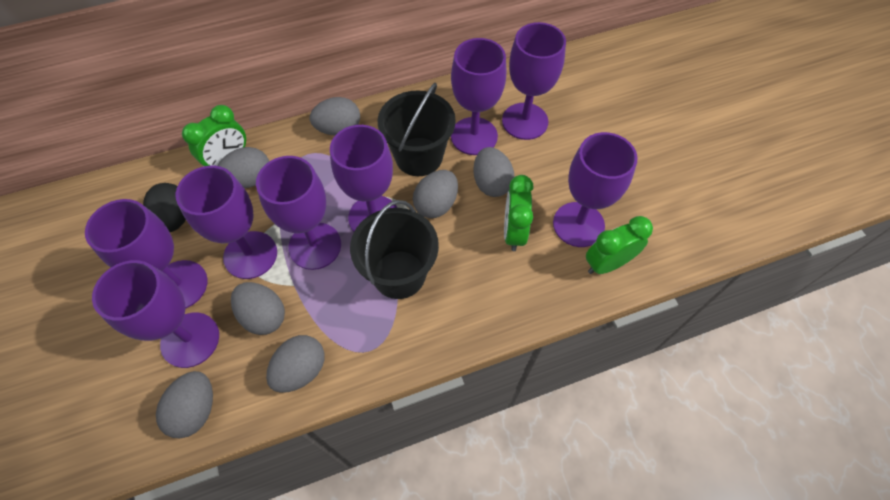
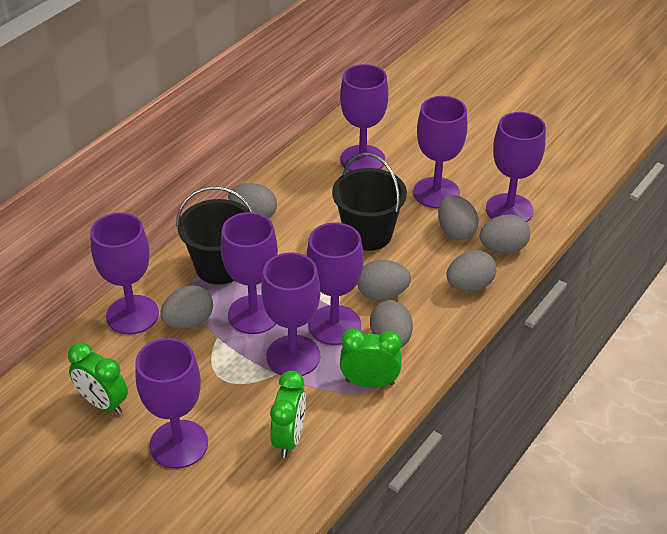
black egg: [143,183,186,232] = 1 -> none = 0

